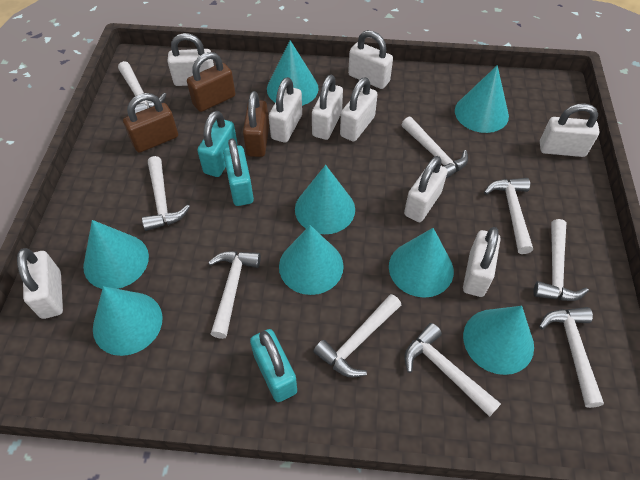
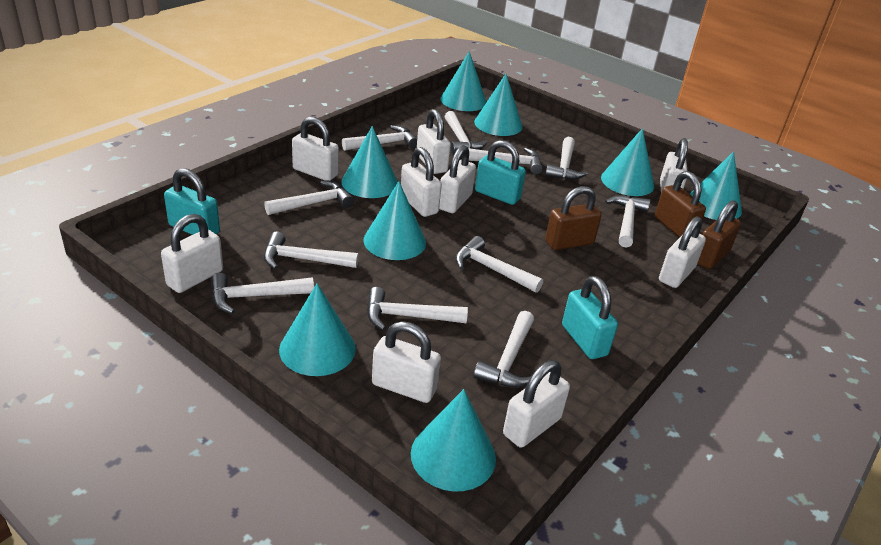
white hammer: [118,61,167,113] [142,156,190,231] [208,251,261,339] [313,294,401,378] [401,117,468,179] [405,323,501,417] [484,178,533,254] [533,219,589,301] [539,307,604,408] = 9 -> [211,273,314,314] [264,180,354,215] [264,231,359,269] [342,125,417,151] [367,287,468,330] [444,111,488,154] [455,236,543,293] [468,148,543,174] [473,311,534,388] [545,137,588,180] [605,195,650,248] = 11

